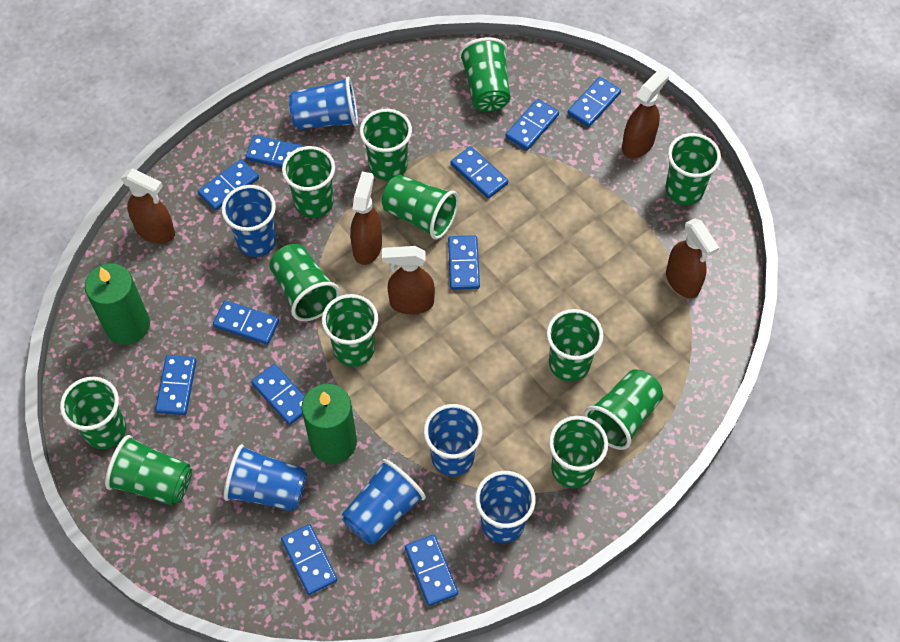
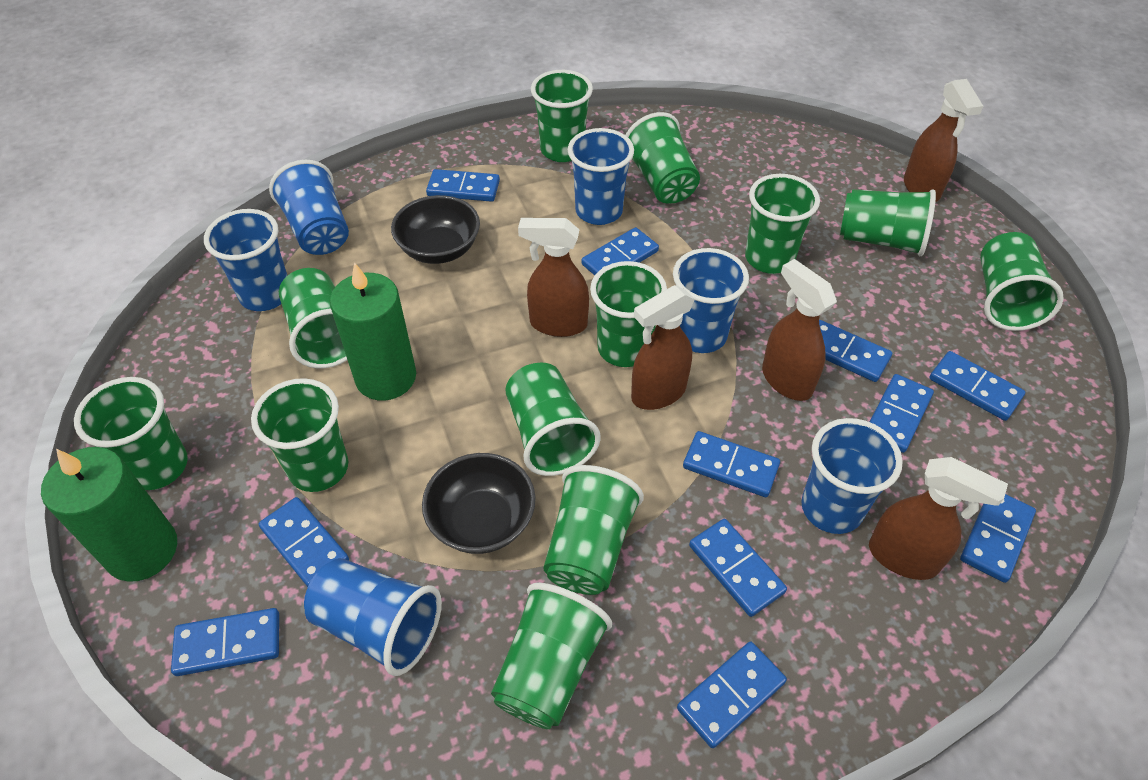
black bowl: none = 0 -> [391,195,480,264] [422,453,536,554] = 2

